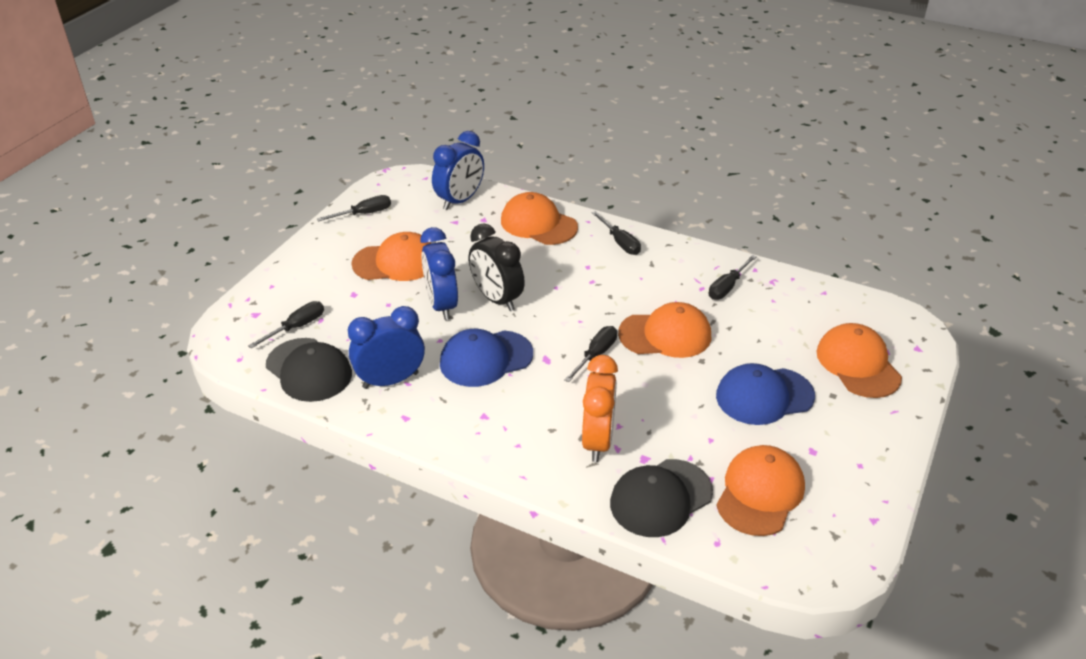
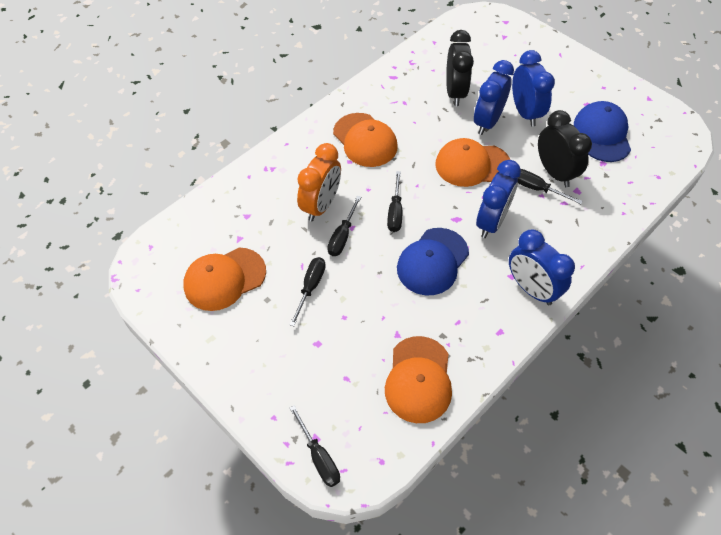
black cap: [266,338,352,402] [610,459,713,537] = 2 -> none = 0
black clock: [469,223,525,311] = 1 -> [446,30,474,106] [538,110,592,187] = 2
blue clock: [348,306,425,389] [420,227,458,320] [432,131,484,210] = 3 -> [474,60,514,135] [476,160,521,238] [509,229,575,305] [512,50,555,127] = 4
orange cap: [351,232,432,281] [501,192,578,245] [618,302,711,358] [716,445,805,536] [816,323,902,398] = 5 -> [183,248,266,311] [333,113,397,167] [385,336,452,423] [435,138,510,187] = 4

